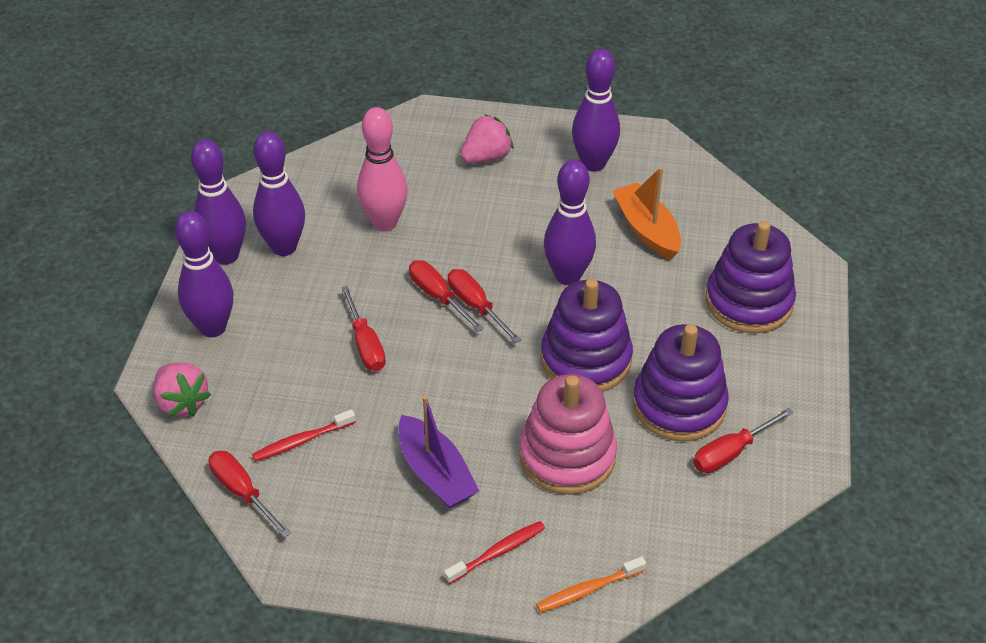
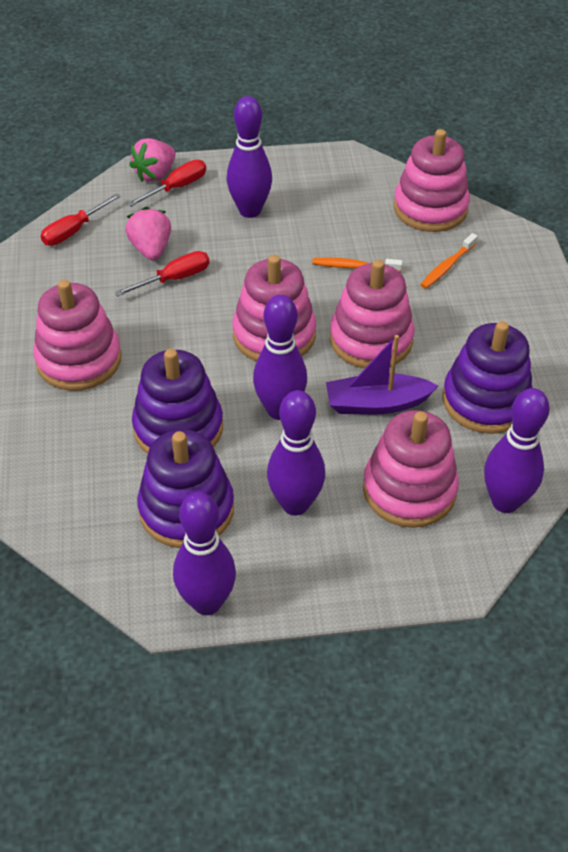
orange boat: [613,167,681,259] = 1 -> none = 0
orange toothbrush: [536,556,646,612] = 1 -> [312,257,403,272] [420,233,478,289] = 2
pink bowling pin: [357,107,408,232] = 1 -> none = 0
pink stacking toy: [519,374,617,495] = 1 -> [33,280,121,391] [232,255,316,361] [330,260,415,369] [363,410,459,528] [394,129,470,232] = 5
red screwdriver: [209,451,291,538] [341,286,386,371] [409,260,484,332] [448,269,521,343] [693,407,794,473] = 5 -> [40,193,121,246] [115,251,210,297] [127,160,206,207] = 3
red toothbrush: [252,409,356,462] [444,521,545,584] = 2 -> none = 0

